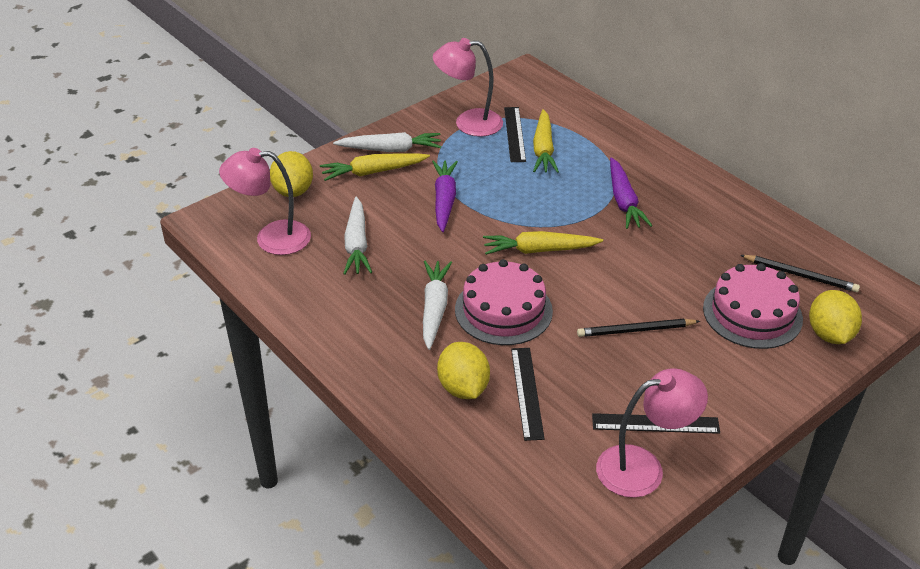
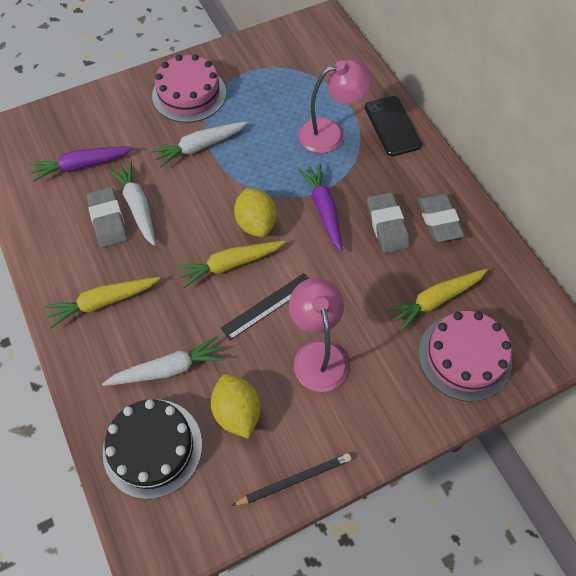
black cake: none = 0 -> [103,400,202,499] = 1
black pencil: [577,319,700,337] [740,255,860,292] = 2 -> [232,453,351,506] = 1
black phone: none = 0 -> [365,96,422,156] = 1
black ruler: [504,107,526,162] [511,348,545,441] [592,413,720,434] = 3 -> [221,273,309,340] = 1
grey eraser: none = 0 -> [87,187,128,248] [367,192,410,253] [417,193,464,242] = 3
pink lamp: [219,148,311,255] [433,38,503,137] [596,368,708,498] = 3 -> [289,278,349,392] [298,60,372,153] = 2
yellow lemon: [270,151,313,197] [437,342,490,399] [809,290,862,344] = 3 -> [211,374,260,439] [234,188,276,237] = 2

